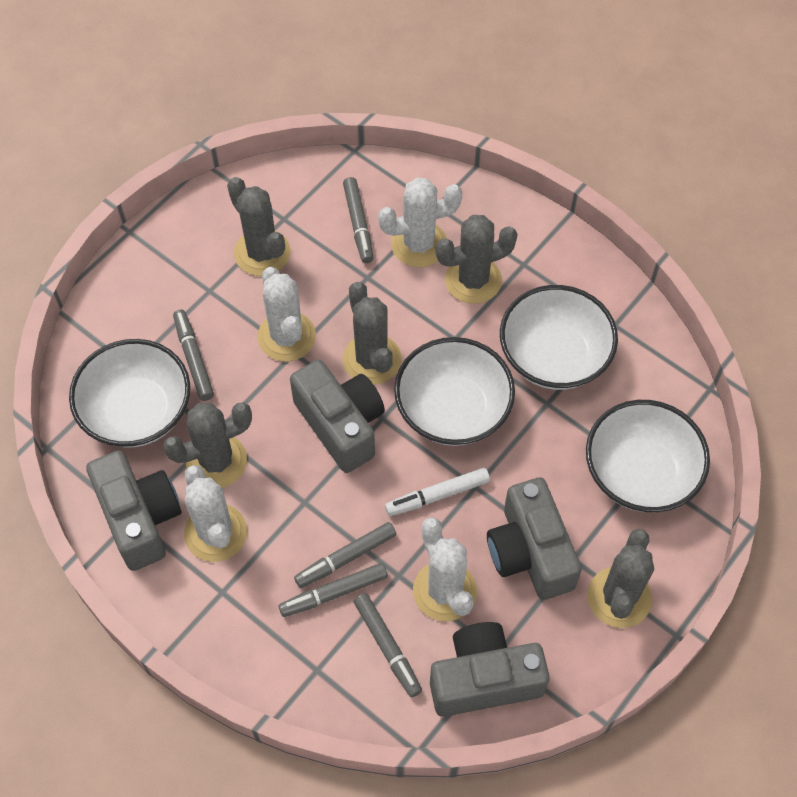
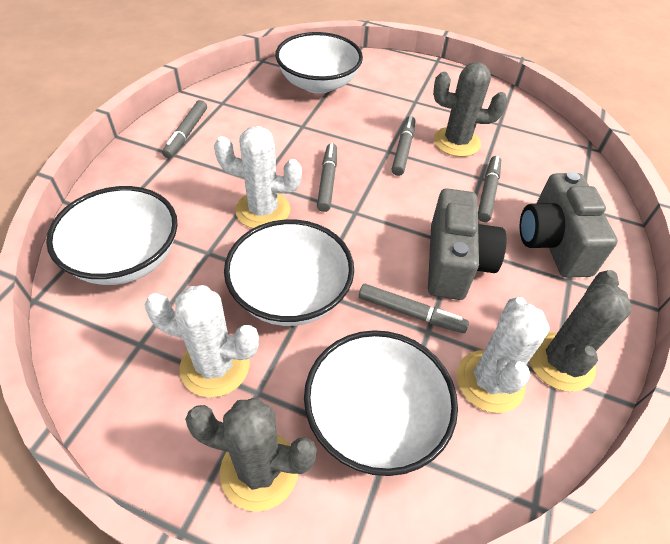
grey cactus: [163,403,252,488] [227,177,290,276] [342,282,401,385] [435,215,517,304] [587,529,654,628] = 5 -> [185,398,317,512] [433,62,507,157] [529,270,632,392] = 3
grey camera: [86,451,181,571] [290,360,385,473] [430,622,550,717] [487,477,582,600] = 4 -> [428,188,507,300] [520,171,618,277] = 2
white cactus: [184,465,247,562] [258,267,316,362] [378,177,462,267] [413,517,477,621] = 4 -> [144,285,259,397] [214,126,302,228] [457,297,550,413] = 3
white marker: [385,468,490,516] = 1 -> none = 0

